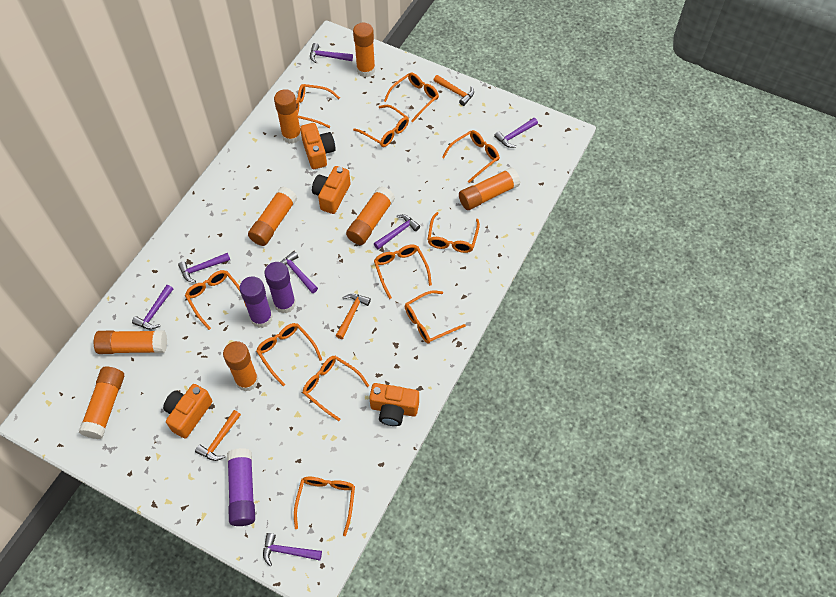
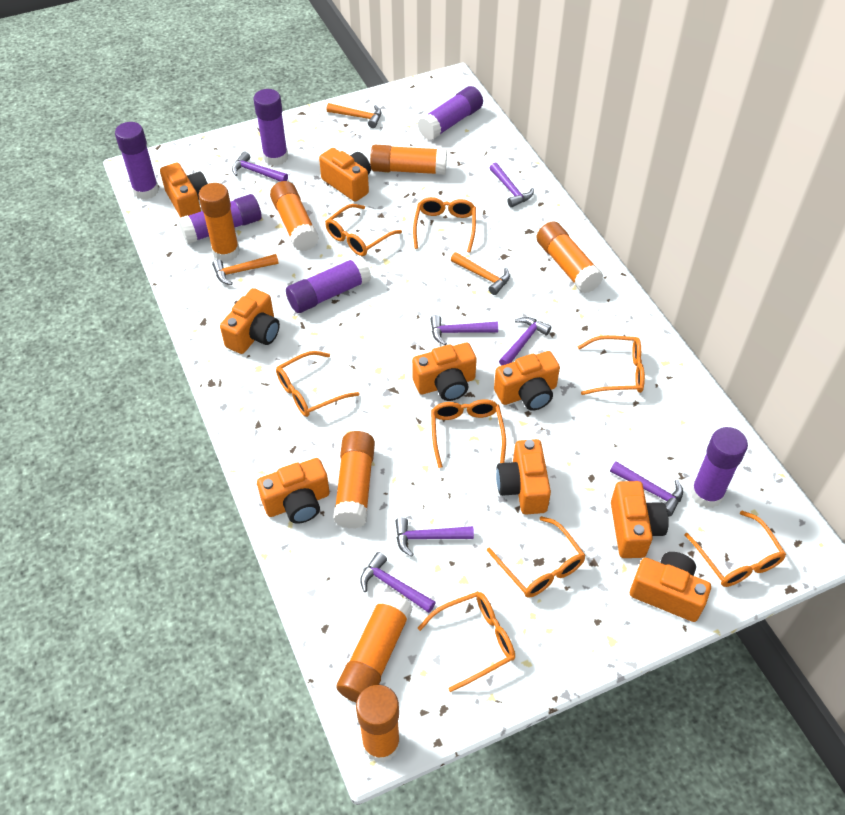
orange camera: [163,384,212,438] [300,123,336,169] [312,166,351,214] [369,383,419,426] = 4 -> [160,163,208,218] [220,288,280,354] [257,458,330,524] [319,148,371,202] [412,343,477,401] [494,351,560,411] [496,439,551,514] [611,481,669,558] [630,552,711,622] = 9
orange glasses: [185,270,246,330] [256,323,322,386] [294,477,355,536] [296,84,340,128] [303,356,369,421] [353,105,409,147] [374,244,432,299] [384,73,439,122] [405,290,466,343] [427,212,480,253] [442,130,500,183] = 11 -> [276,351,360,417] [325,204,402,256] [413,197,476,253] [418,591,515,692] [431,399,506,468] [487,516,586,598] [577,335,645,395] [684,511,786,587] = 8
orange glue stick: [79,367,124,439] [94,330,167,354] [223,341,258,391] [248,187,297,246] [274,89,301,144] [346,186,395,245] [353,23,375,77] [459,167,521,210] = 8 -> [199,183,240,262] [270,181,319,251] [333,431,375,529] [337,592,413,702] [356,685,400,763] [370,145,447,175] [536,221,604,293] = 7
purple glue stick: [227,448,255,526] [239,276,273,328] [264,262,296,313] = 3 -> [115,122,159,200] [178,194,262,244] [254,89,288,166] [286,256,371,313] [417,86,483,140] [691,427,748,508] = 6

